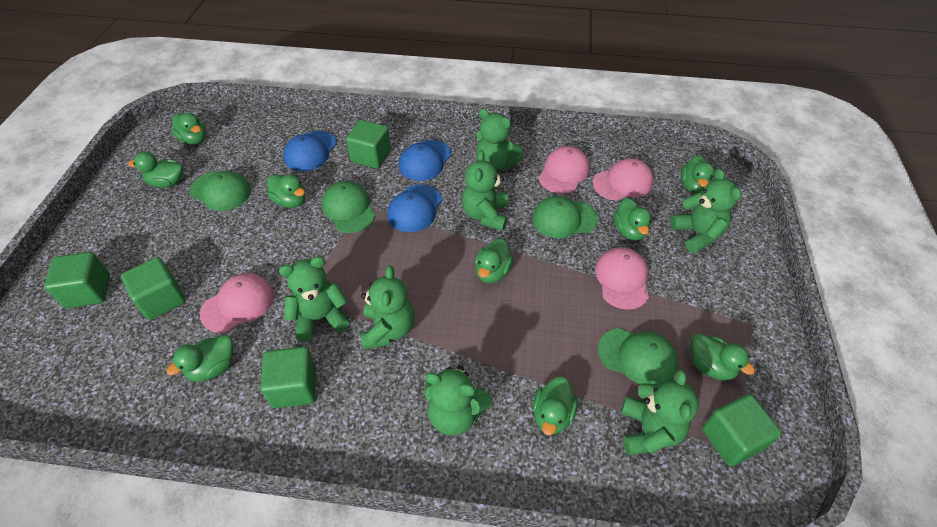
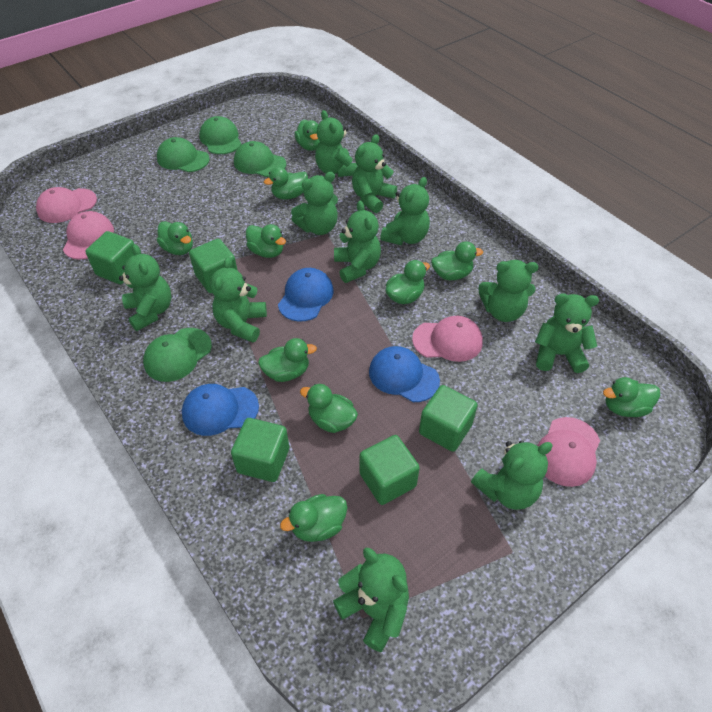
green duck: [128,152,184,188] [167,335,233,382] [171,113,206,145] [267,174,306,208] [475,239,513,283] [533,377,578,435] [613,198,652,240] [680,155,715,194] [690,333,755,381] = 9 -> [157,221,193,255] [246,224,286,258] [258,338,317,382] [264,167,308,200] [280,494,347,542] [295,119,320,151] [300,384,358,433] [385,260,430,304] [431,241,483,280] [603,377,660,417] = 10
green teddy bear: [279,256,350,342] [360,265,414,350] [425,366,492,436] [462,150,508,231] [476,108,523,171] [621,369,699,456] [670,168,741,254] = 7 -> [119,244,172,331] [210,257,267,343] [291,172,338,235] [315,110,357,177] [333,548,409,652] [334,201,381,283] [352,134,397,213] [380,177,430,245] [471,440,553,510] [478,260,538,322] [535,293,599,373] = 11

